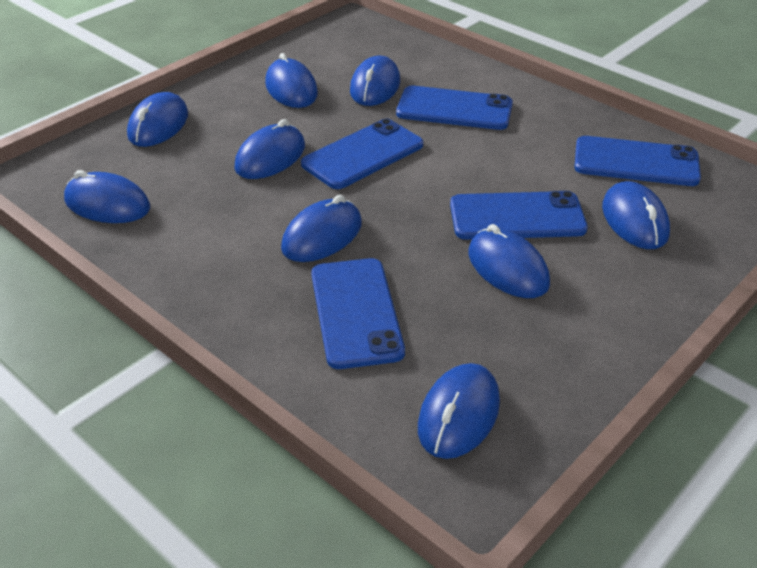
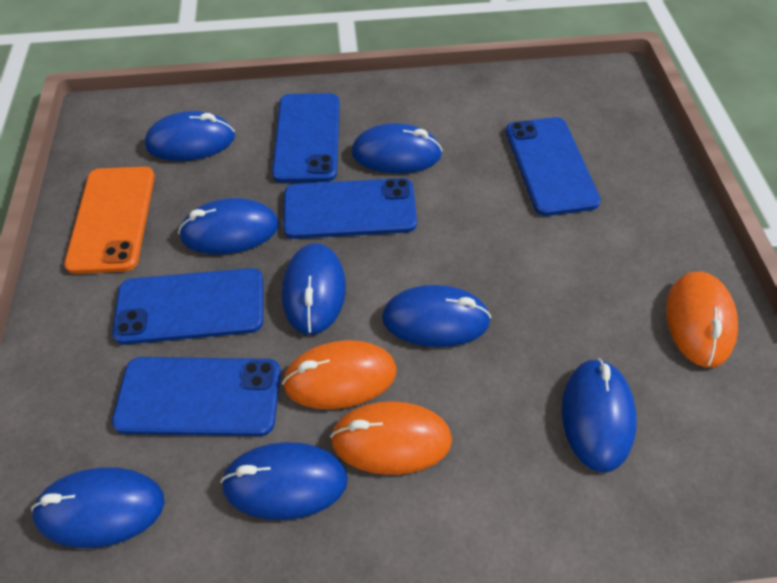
blue mouse: [64,170,150,223] [127,92,188,147] [234,119,305,179] [265,53,318,108] [281,195,362,262] [350,56,400,106] [418,363,500,459] [469,224,550,298] [602,181,670,249] = 9 -> [31,467,165,548] [144,111,235,161] [178,198,279,254] [220,442,348,520] [282,243,346,335] [351,123,443,173] [382,285,491,347] [562,358,637,473] = 8
orange mouse: none = 0 -> [282,340,396,409] [330,401,452,475] [666,271,738,368] = 3
orange phone: none = 0 -> [64,167,155,274] = 1

